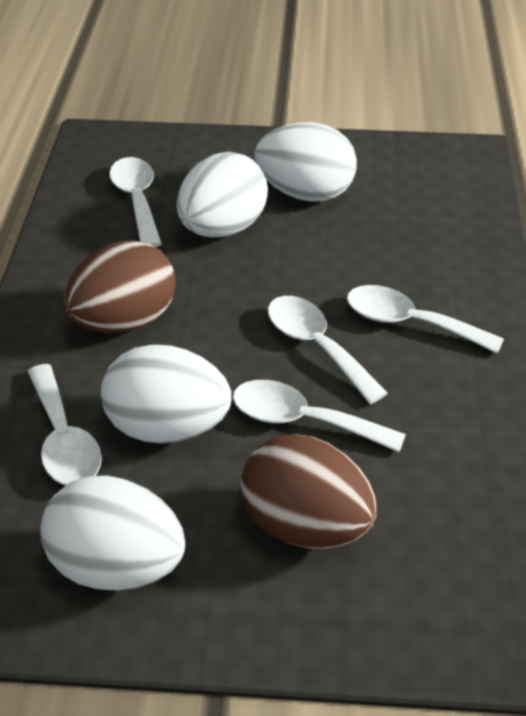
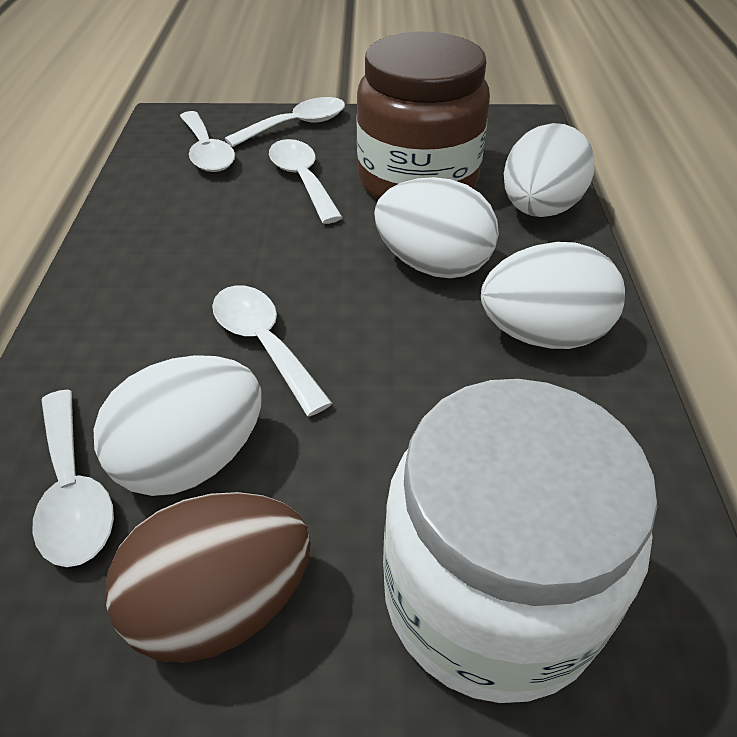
brown egg: [64,240,176,333] [240,434,377,549] = 2 -> [105,492,311,663] = 1
brown jar: none = 0 -> [356,31,490,199] = 1
white jar: none = 0 -> [383,379,657,703] = 1

